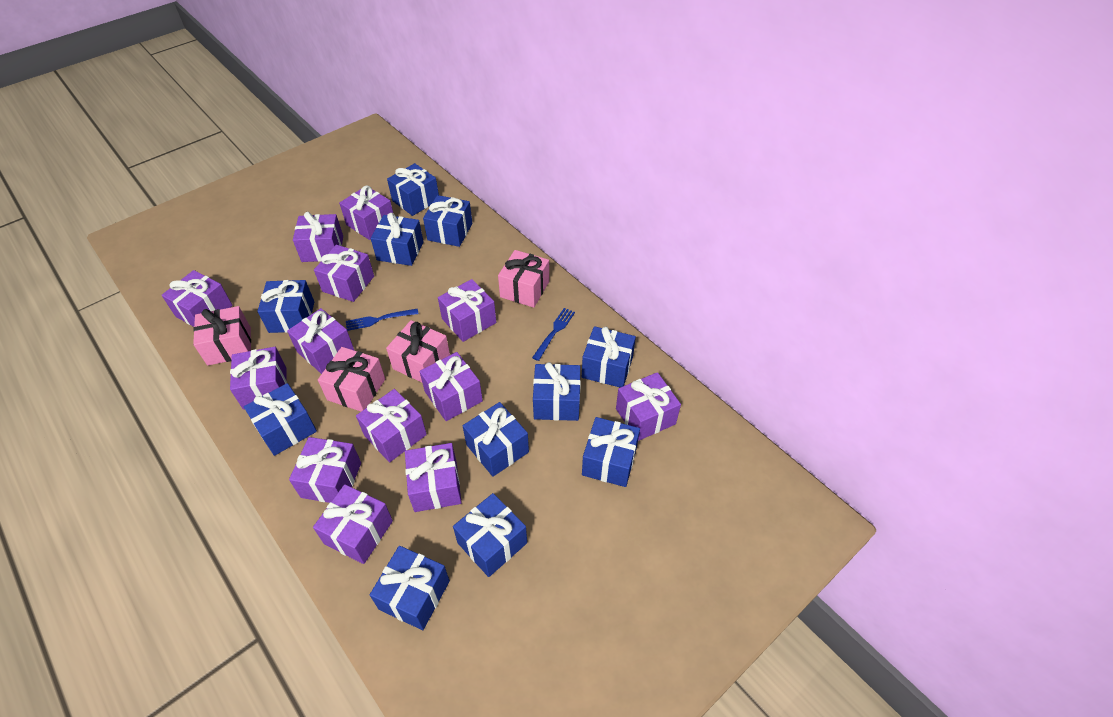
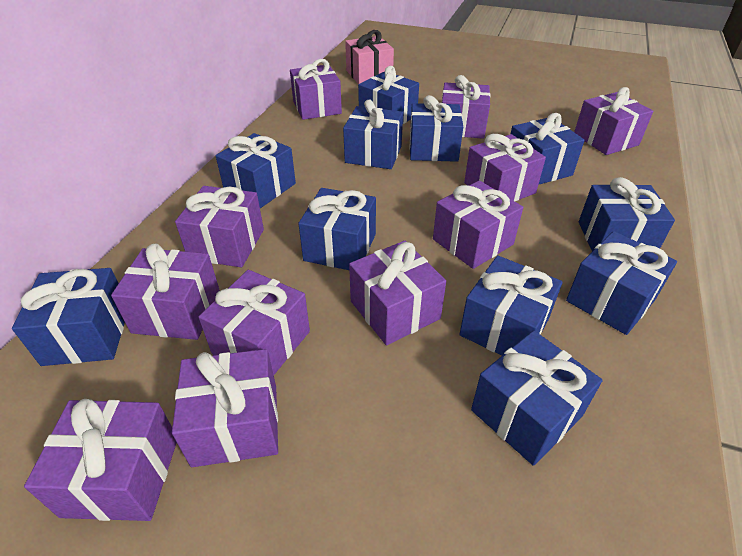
blue fork: [346,308,419,331] [532,308,575,361] = 2 -> none = 0
pink gift: [193,306,251,366] [318,347,385,411] [386,320,450,382] [498,250,549,308] = 4 -> [345,30,394,84] = 1
purple gift: [161,270,233,327] [230,347,287,410] [287,308,354,374] [289,437,361,503] [293,212,343,262] [313,484,393,564] [314,245,374,302] [339,186,393,240] [356,389,427,462] [405,443,462,512] [419,352,483,421] [438,279,496,342] [616,372,681,441] = 13 -> [24,399,177,521] [111,244,220,340] [172,349,278,467] [175,186,264,267] [199,270,310,375] [290,59,342,120] [349,241,446,345] [433,181,523,269] [442,75,490,139] [464,134,546,201] [574,87,653,155] = 11

